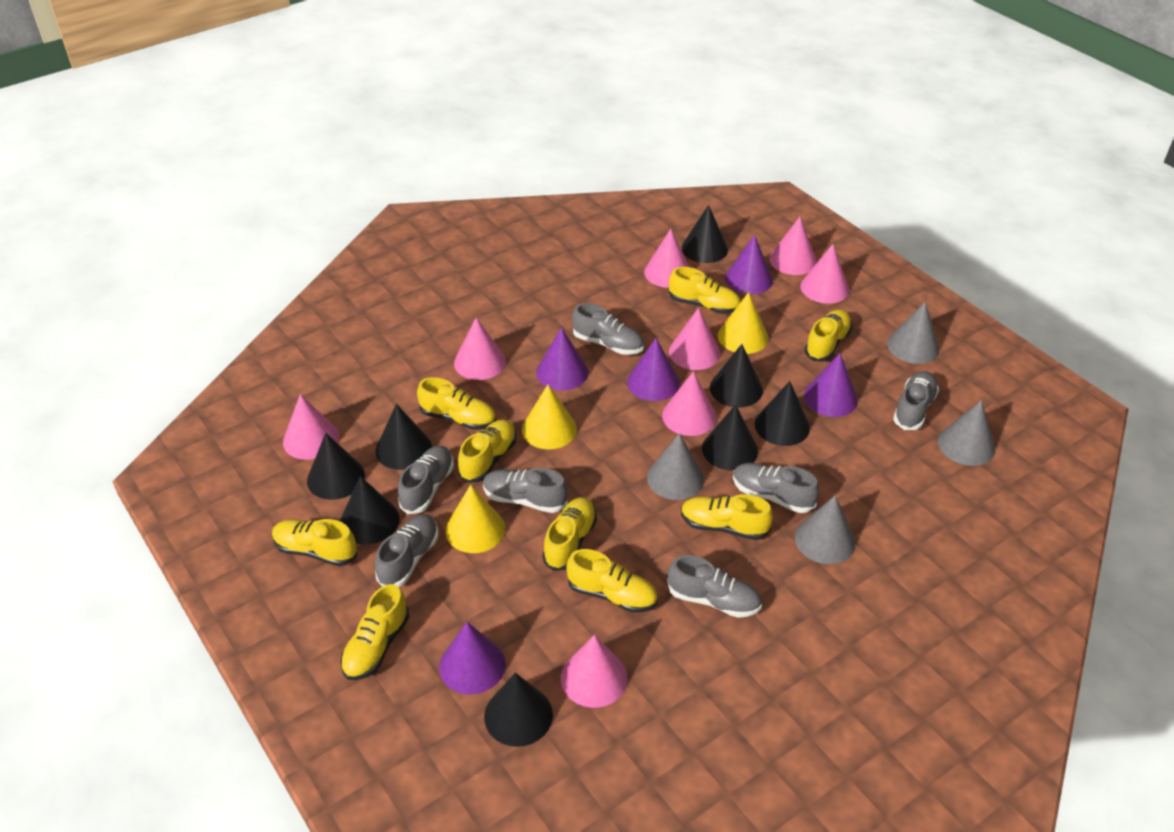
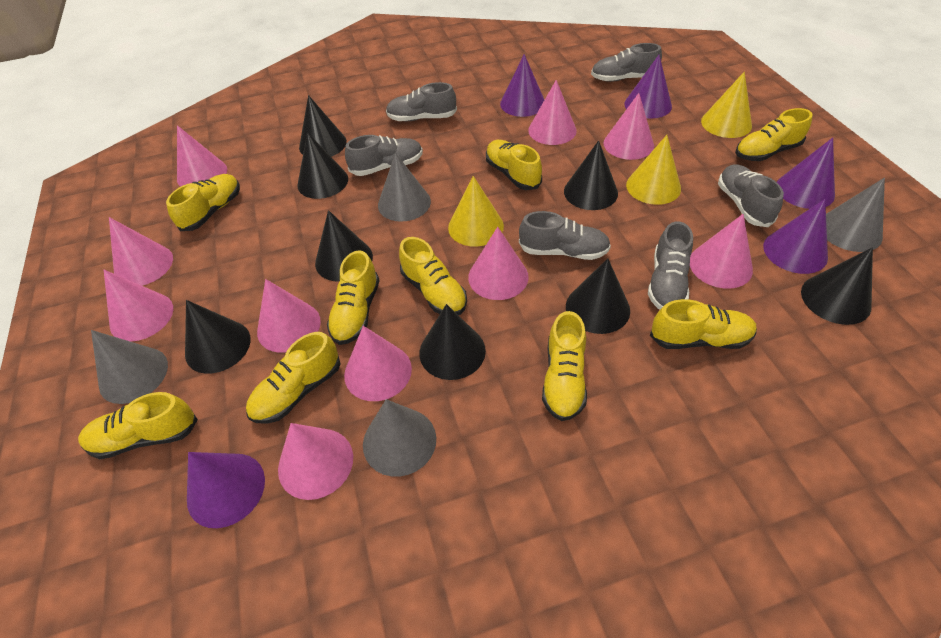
grey shoe: [375,514,438,587] [398,446,454,514] [483,468,568,513] [572,303,644,355] [667,555,762,618] [733,463,819,513] [893,371,939,430] = 7 -> [345,135,423,176] [386,82,457,121] [519,211,611,260] [591,43,662,82] [648,221,693,309] [718,164,784,227] = 6
pink cone: [283,394,339,460] [454,318,506,380] [561,635,628,708] [644,229,689,288] [662,371,717,436] [669,308,720,370] [769,217,817,275] [800,244,849,304] = 8 -> [104,270,173,342] [109,217,173,286] [177,125,227,187] [257,279,321,353] [278,423,353,500] [344,326,412,401] [468,227,529,300] [528,80,577,145] [604,93,654,160] [690,214,753,289] = 10

